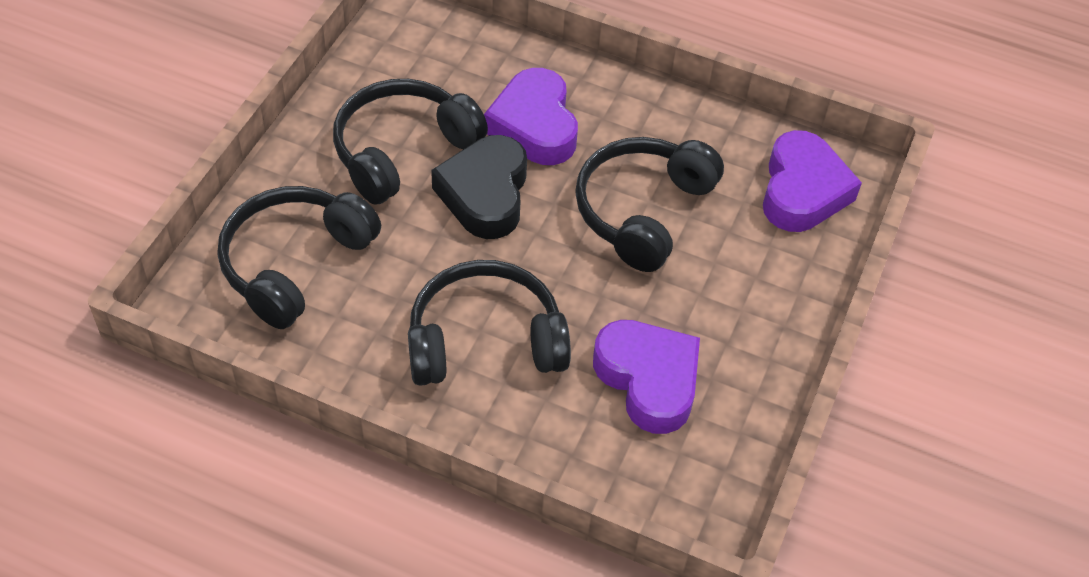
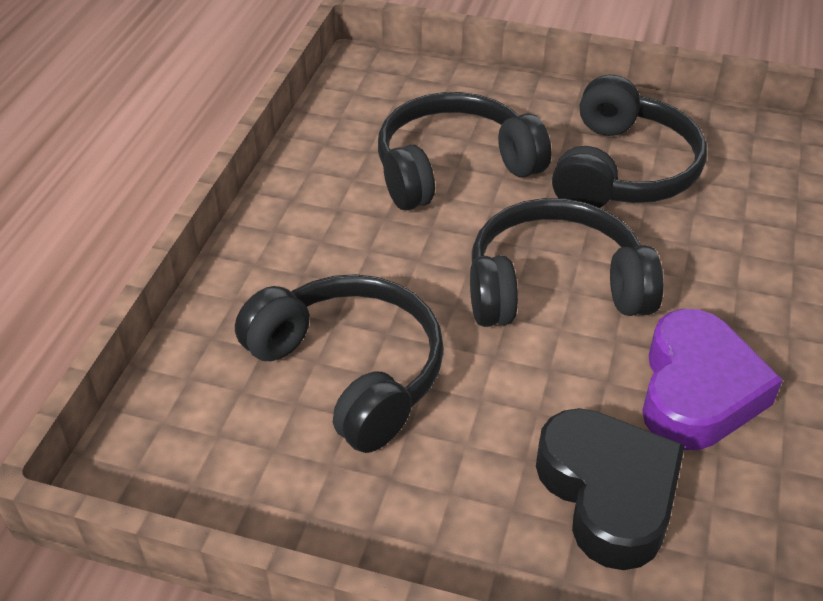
purple heart: [484,68,578,165] [593,320,700,434] [763,130,862,232] = 3 -> [642,309,783,450] = 1

